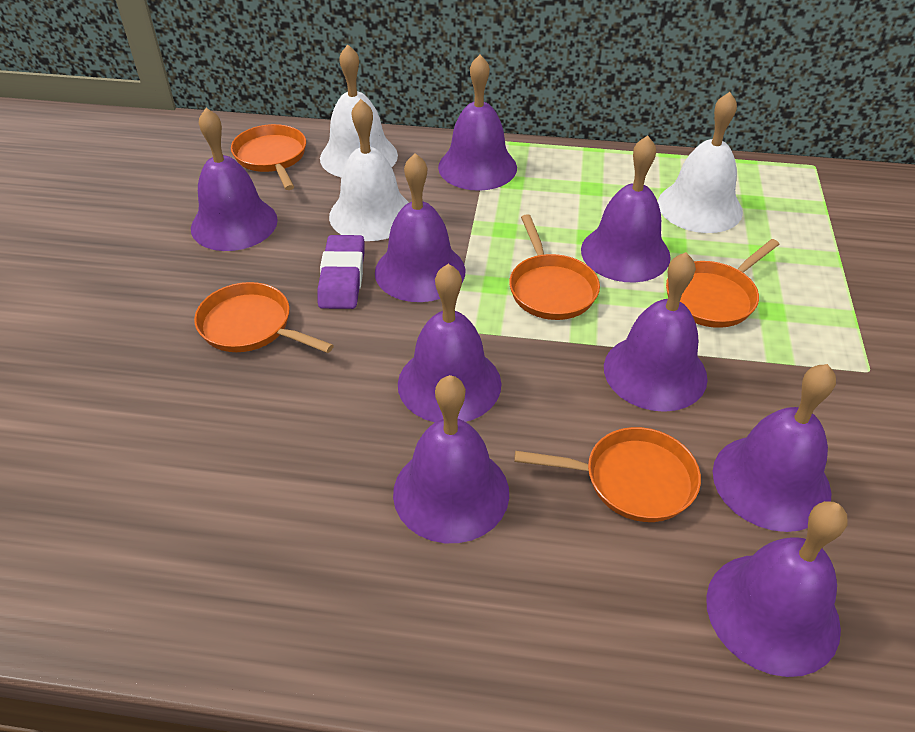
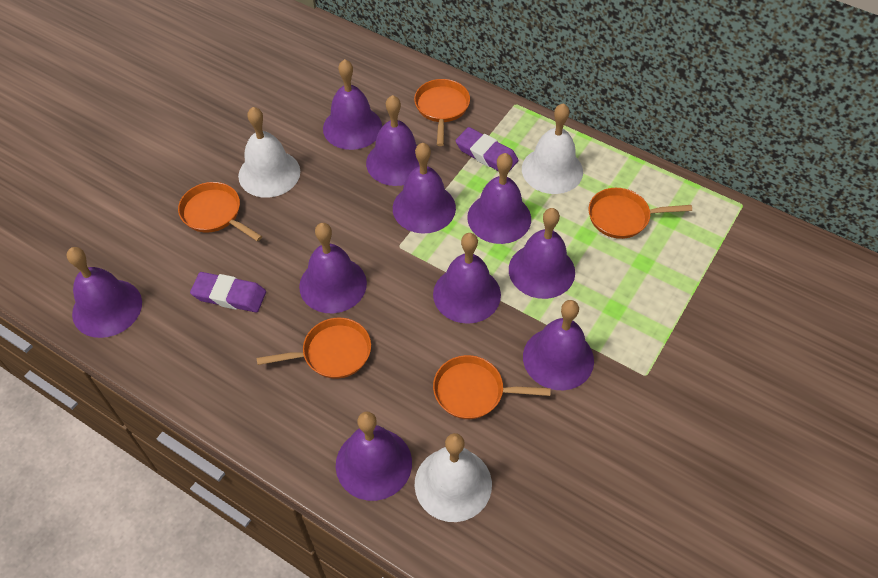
purple bell: [191,108,278,251] [375,153,466,302] [393,375,509,543] [398,264,501,422] [438,55,517,191] [581,136,671,282] [604,252,708,412] [706,501,847,677] [713,364,836,532] = 9 -> [67,247,142,338] [299,223,367,313] [323,59,382,150] [336,411,412,501] [366,95,420,186] [393,143,456,233] [433,233,501,324] [467,153,531,244] [509,208,575,299] [523,300,594,390] = 10
purple eraser: [317,235,364,309] = 1 -> [190,272,266,312] [456,127,518,171] = 2

